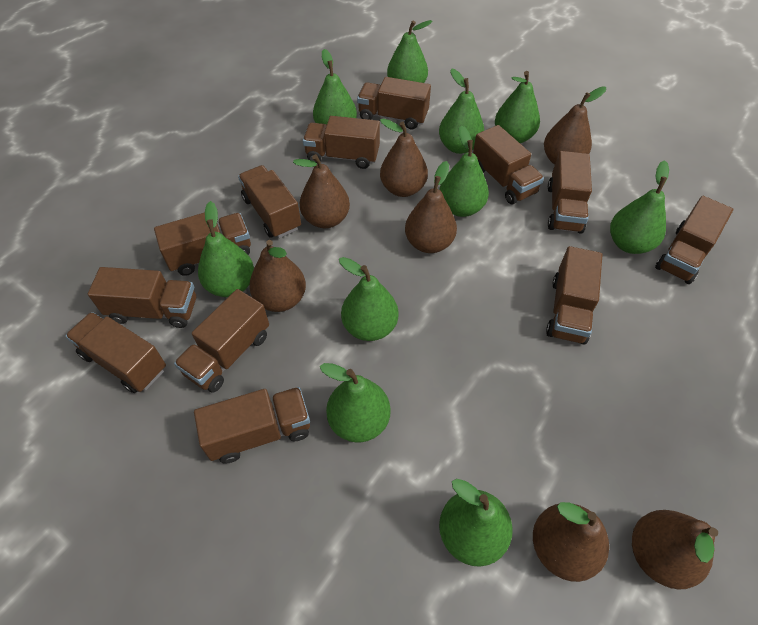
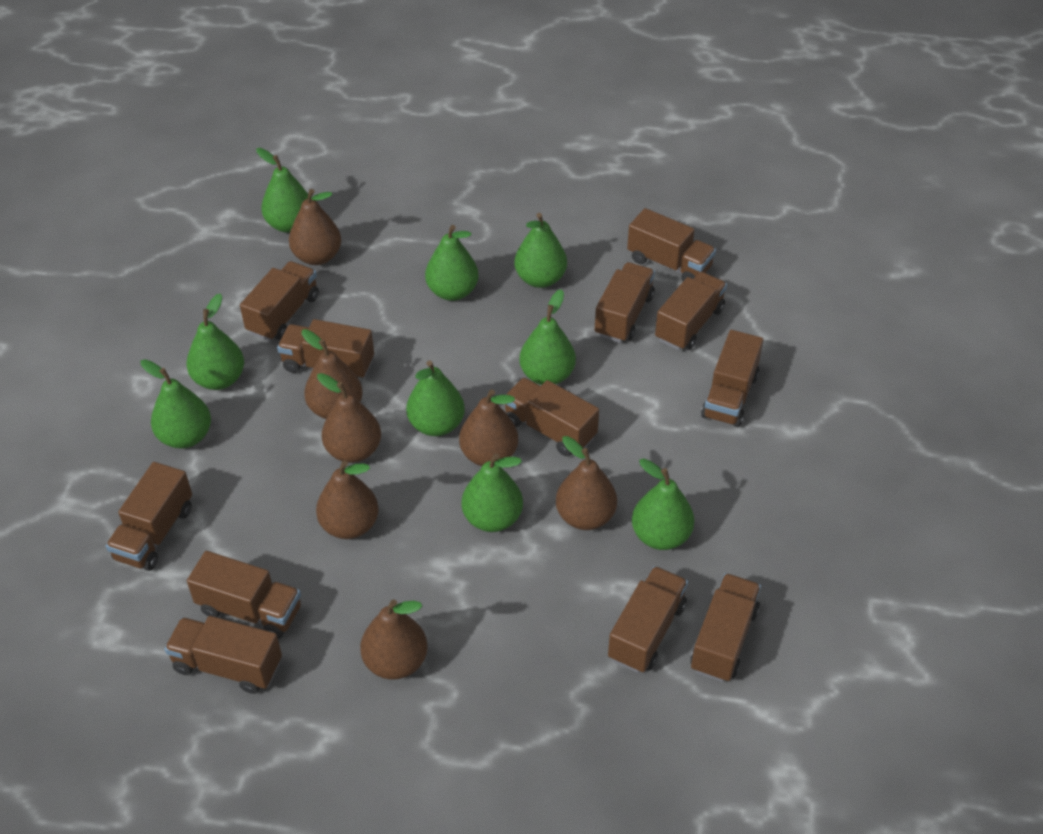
green pear: [198,201,254,297] [313,49,357,125] [320,363,391,443] [339,257,399,341] [387,20,433,83] [439,68,484,154] [439,126,489,217] [439,479,513,567] [495,71,540,143] [610,160,669,254] = 10 -> [141,359,211,448] [186,294,244,390] [256,148,308,233] [406,360,465,436] [425,225,479,301] [462,453,523,532] [514,213,567,288] [519,289,576,385] [632,458,694,550] = 9

